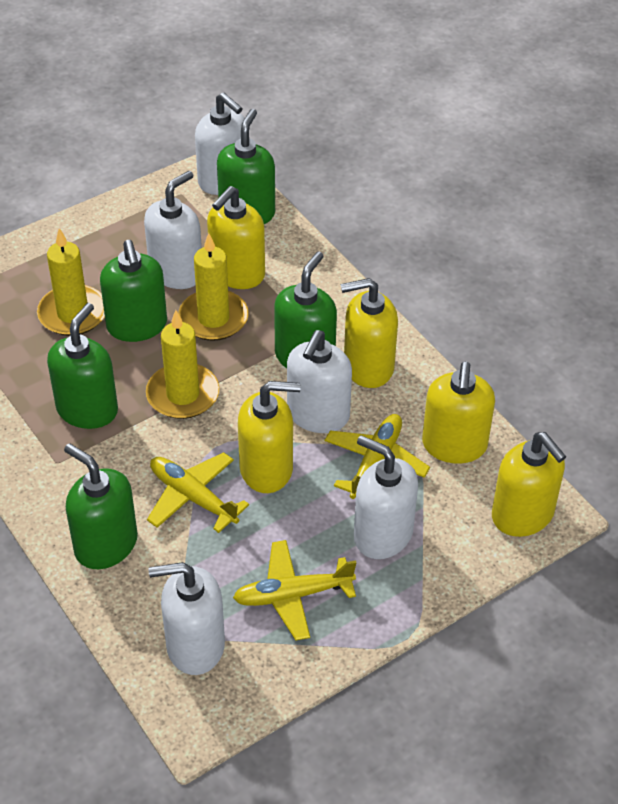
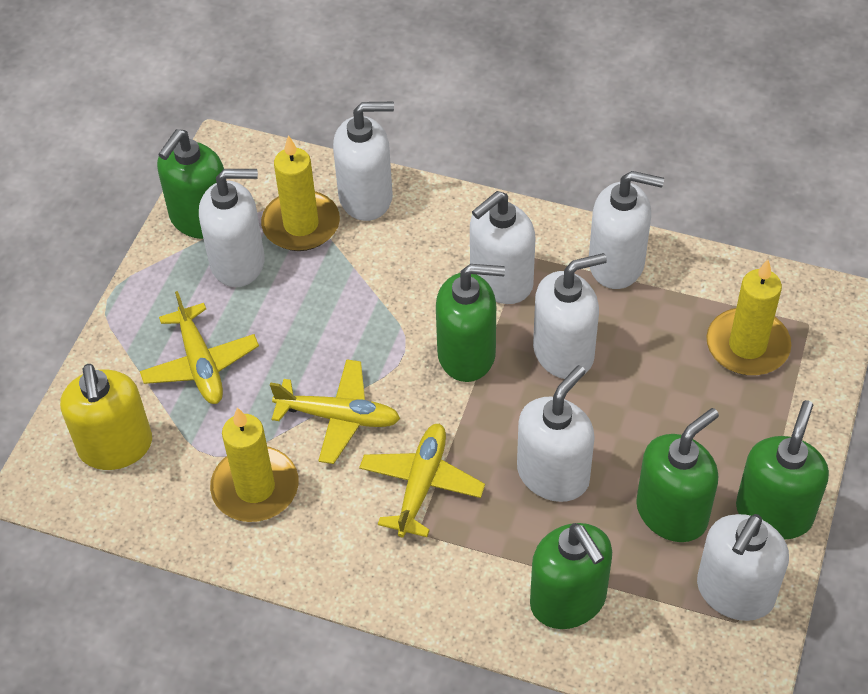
white soap dispenser: [144,171,202,289] [148,562,225,675] [195,93,245,195] [287,330,352,433] [354,435,418,559] = 5 -> [199,169,265,287] [333,102,394,221] [470,191,535,304] [517,365,595,502] [533,253,607,379] [589,171,664,289] [697,514,789,621] = 7
yellow soap dispenser: [207,186,265,289] [238,381,301,493] [341,278,398,388] [422,361,495,464] [492,432,566,537] = 5 -> [60,364,152,470] = 1

